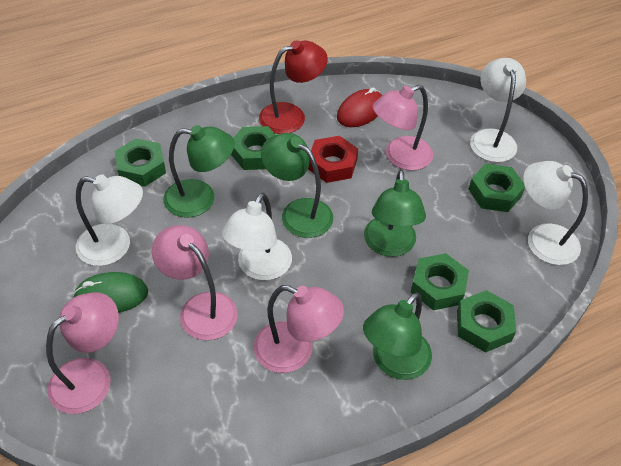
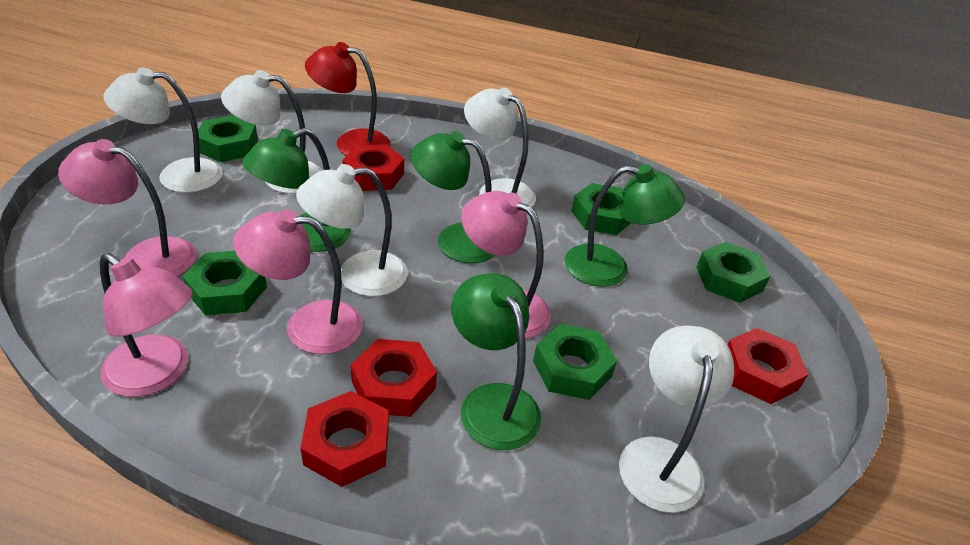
green mouse: [73,272,148,313] = 1 -> none = 0
red mouse: [337,87,382,127] = 1 -> none = 0
red nut: [308,136,358,183] = 1 -> [301,391,389,487] [343,144,404,191] [351,339,437,417] [727,328,809,404] = 4
white lamp: [76,174,143,266] [221,193,292,280] [470,58,526,162] [523,161,588,265] = 4 -> [104,67,223,193] [221,70,323,194] [296,164,408,296] [464,87,536,207] [619,325,734,513] = 5

